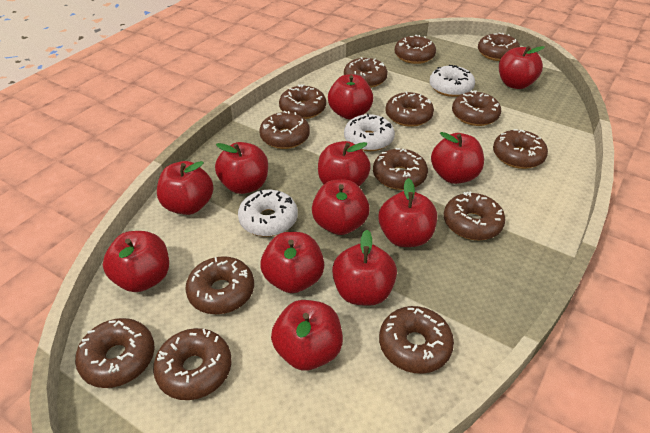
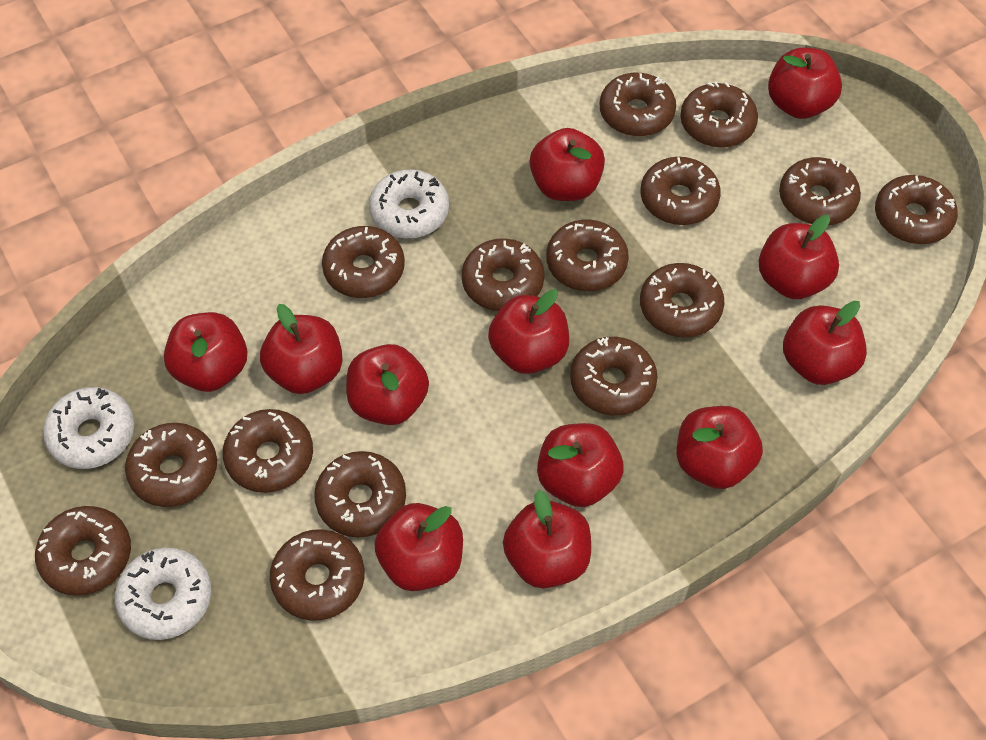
brown donut: [75,318,155,388] [153,328,232,400] [185,256,254,314] [259,111,310,149] [279,84,326,119] [344,57,388,88] [373,148,428,190] [379,306,454,374] [385,91,434,127] [395,35,436,64] [444,192,505,240] [452,90,501,126] [478,32,520,61] [493,129,548,169] = 14 -> [35,506,131,596] [125,423,217,507] [223,409,313,493] [270,529,365,621] [314,451,406,537] [322,226,405,298] [462,238,544,311] [546,220,629,291] [570,337,658,415] [600,73,676,136] [640,157,721,225] [640,263,724,337] [680,82,758,148] [779,157,861,225] [875,175,958,244] = 15

